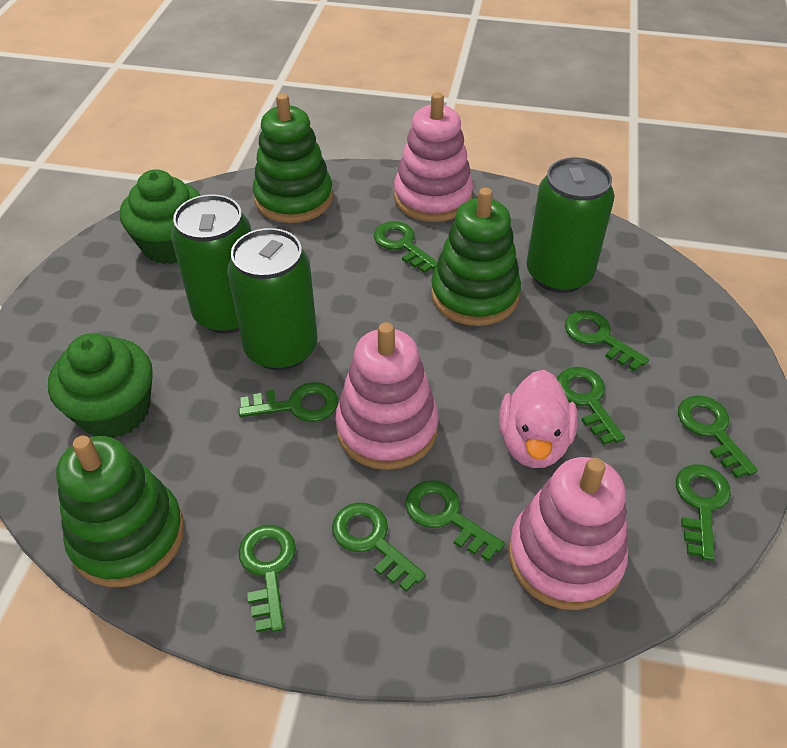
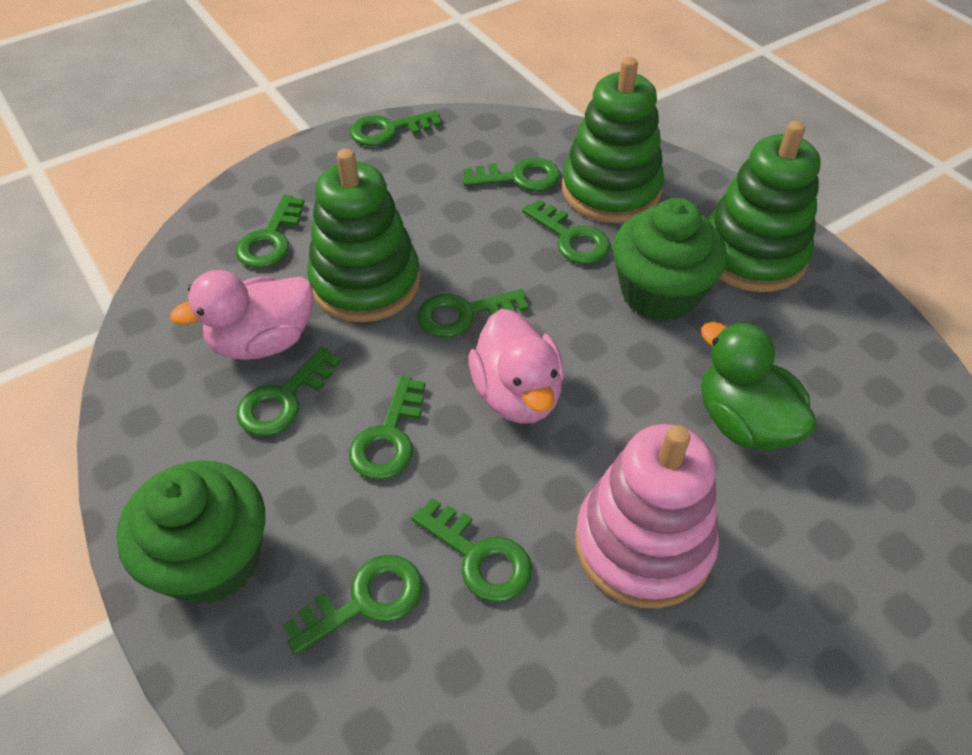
green can: [171,194,251,334] [227,228,317,370] [526,158,614,293] = 3 -> none = 0
green duck: none = 0 -> [701,322,817,450] = 1
pink duck: [499,370,578,468] = 1 -> [170,270,313,360] [469,309,564,424] = 2
pink stacking toy: [335,322,438,470] [394,92,473,222] [509,457,628,610] = 3 -> [575,424,719,608] = 1

